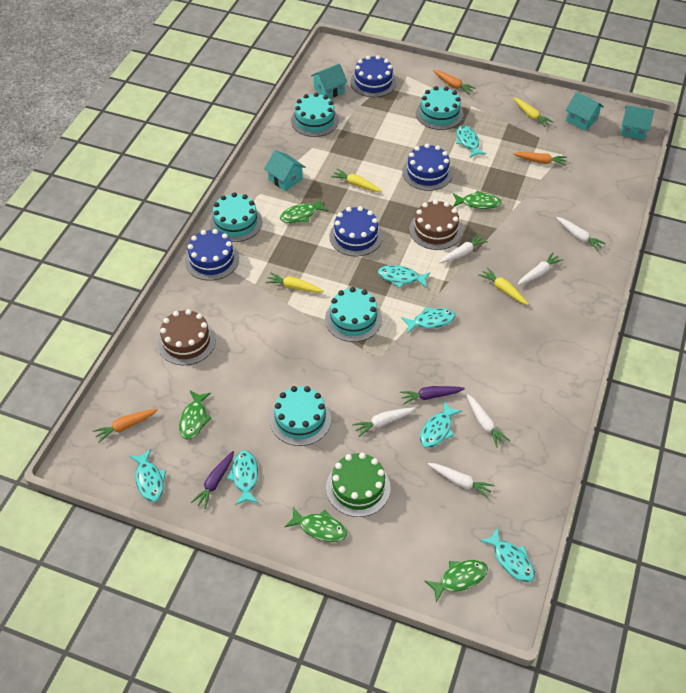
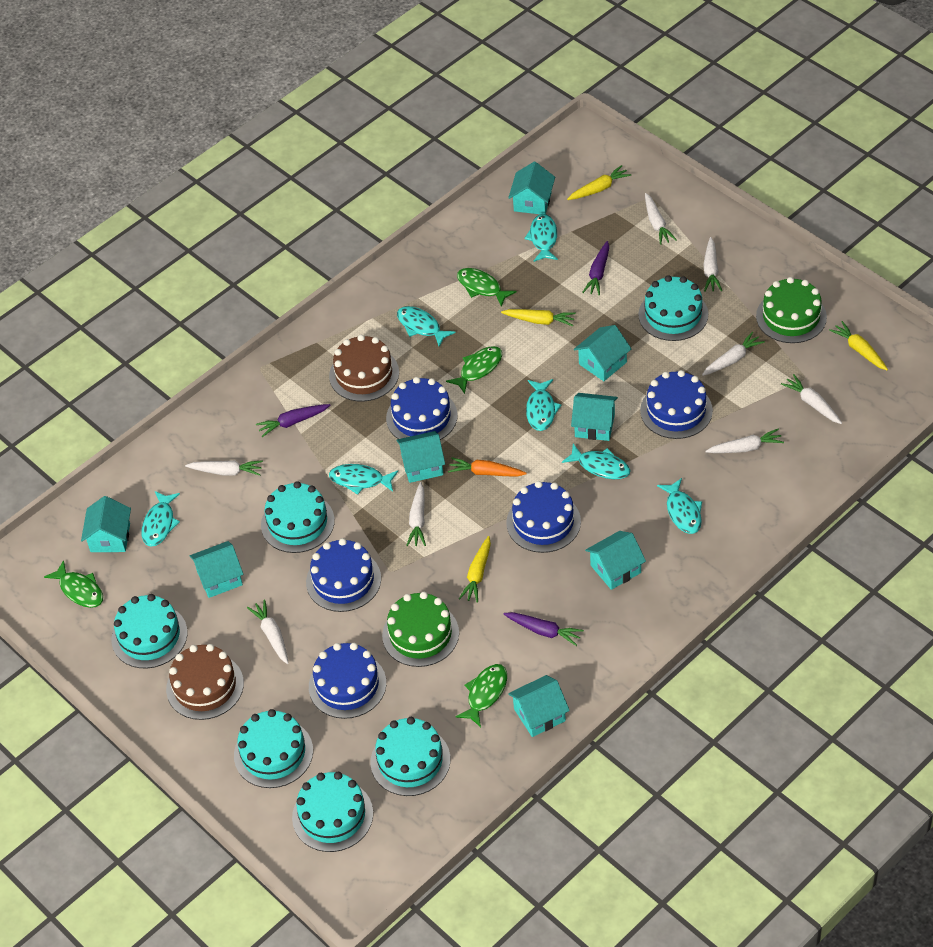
blue cake: [185,229,239,281] [329,206,383,256] [350,55,397,97] [402,144,453,191] = 4 -> [306,538,381,612] [309,643,386,719] [386,377,458,440] [506,481,581,553] [640,370,713,439] = 5
green cake: [326,453,391,517] = 1 -> [382,592,459,667] [756,277,827,343] = 2
green fish: [179,391,212,440] [280,199,329,223] [285,507,347,542] [425,560,488,602] [453,190,501,209] = 5 -> [44,560,103,608] [446,346,502,394] [456,664,507,727] [457,268,516,307] = 4
orange carrot: [93,409,158,443] [433,70,476,94] [513,152,567,166] = 3 -> [448,457,527,477] = 1
purple carrot: [191,451,234,509] [400,386,465,405] = 2 -> [256,404,330,437] [504,612,584,646] [582,241,609,295] = 3
turquoise cake: [210,192,262,242] [270,386,331,446] [291,93,339,137] [325,287,382,342] [416,86,464,130] = 5 -> [111,594,188,668] [234,709,313,788] [261,481,335,553] [292,772,373,852] [371,717,450,796] [638,275,708,341] = 6
turquoise house: [264,150,306,191] [311,63,347,99] [566,92,604,131] [621,105,654,140] = 4 -> [81,496,131,552] [190,541,243,598] [396,431,445,483] [508,162,555,214] [508,675,570,737] [571,393,618,441] [574,325,631,381] [585,531,646,590] = 8
white carrot: [352,407,415,437] [428,463,494,498] [439,234,488,263] [467,394,510,448] [518,252,563,285] [556,217,606,251] = 6 -> [185,460,263,476] [247,599,288,664] [406,482,426,546] [645,193,677,245] [702,332,765,376] [703,237,722,292] [706,428,784,453] [781,374,842,424] = 8

